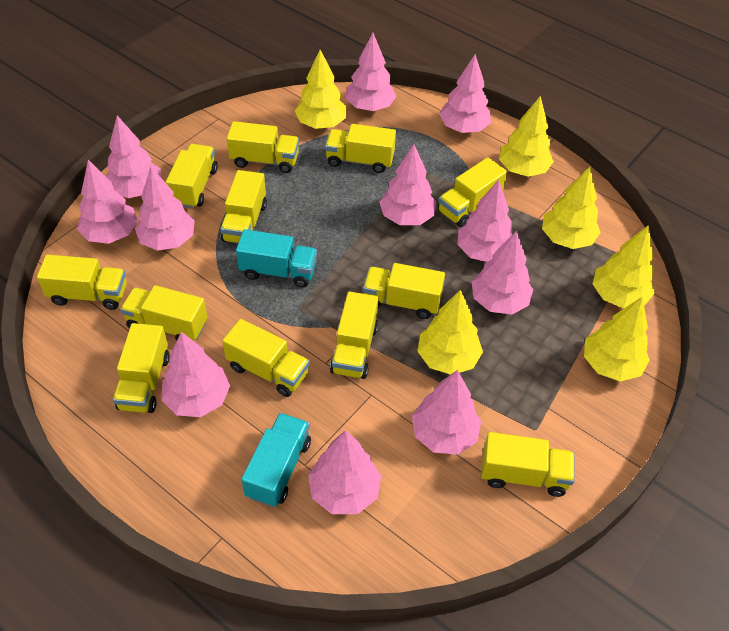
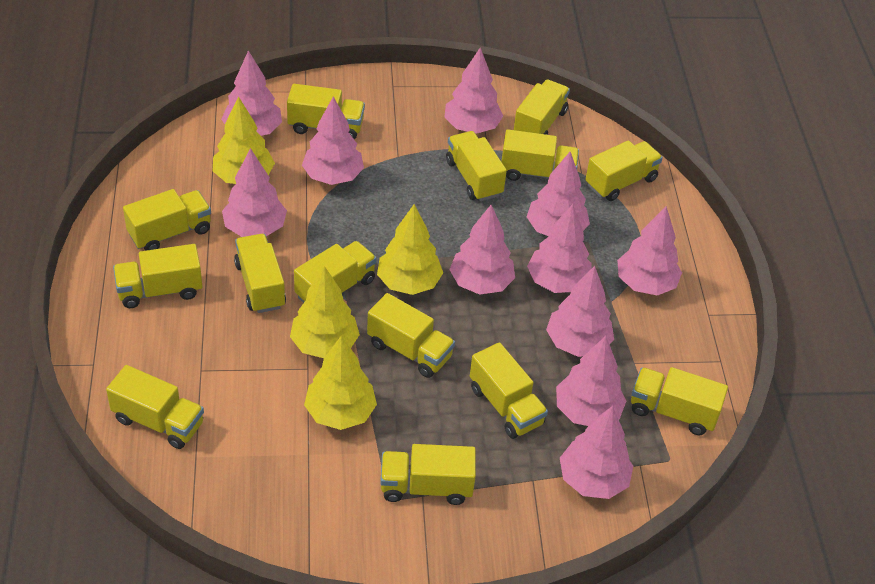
turquoise truck: [236,229,317,288] [241,413,311,507] = 2 -> none = 0
yellow tree: [295,50,346,129] [417,289,483,375] [499,96,554,177] [542,167,601,249] [584,297,650,382] [593,225,655,308] = 6 -> [213,97,275,184] [290,266,360,358] [304,336,377,430] [377,204,443,295] = 4
yellow truck: [37,255,127,310] [113,323,170,413] [120,285,208,340] [166,144,218,209] [220,170,267,243] [222,319,310,397] [227,121,299,173] [325,124,396,173] [330,291,378,379] [363,263,445,319] [438,157,507,227] [481,432,575,497] = 12 -> [106,365,204,449] [113,244,203,308] [123,189,211,251] [234,234,286,313] [287,84,365,139] [294,241,377,303] [367,293,455,378] [380,444,476,505] [446,131,507,201] [470,342,548,439] [501,129,579,181] [514,79,570,135] [585,140,663,201] [631,367,728,435] = 14

